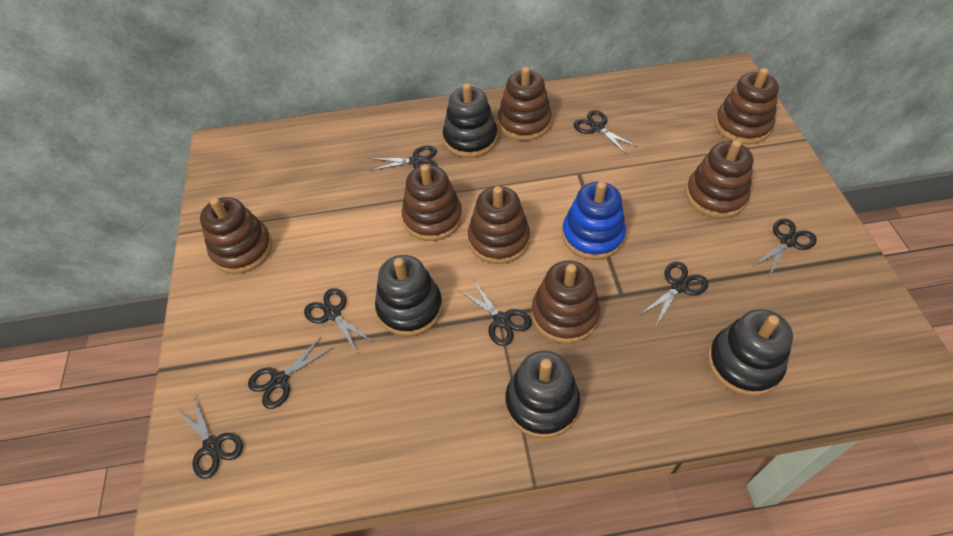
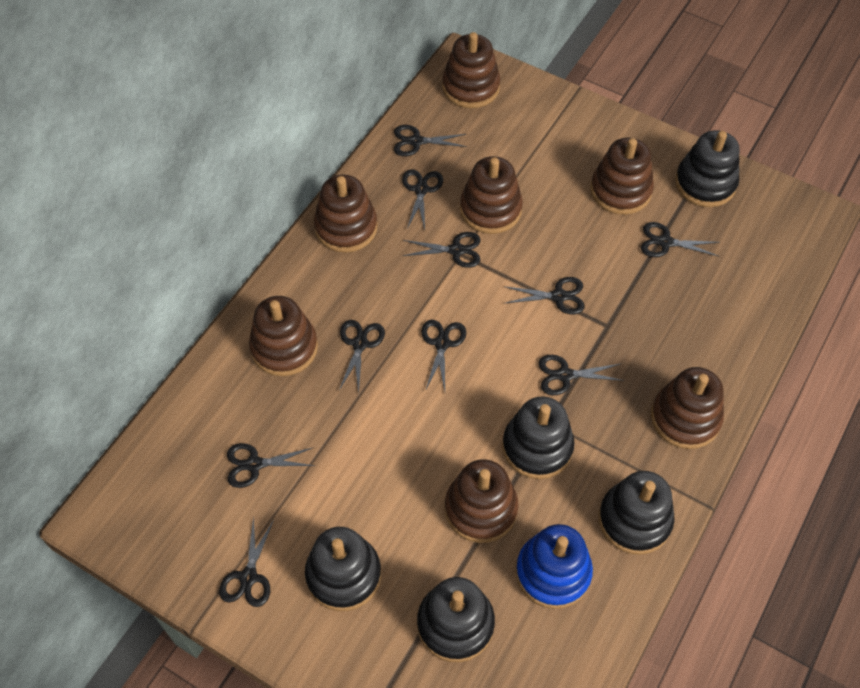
black scissors: [175,395,243,479] [248,336,333,409] [304,288,373,354] [369,145,438,171] [459,279,532,346] [573,110,637,154] [640,262,708,326] [752,218,817,278] = 8 -> [219,516,274,607] [227,443,315,488] [339,320,385,393] [394,125,467,156] [402,169,443,230] [403,232,481,268] [421,320,466,391] [504,277,585,314] [538,355,624,395] [641,222,720,257] = 10
black stacking toy: [375,255,443,336] [443,83,498,158] [505,351,580,439] [708,309,793,396] = 4 -> [305,527,381,611] [417,577,495,662] [502,396,575,479] [598,471,675,555] [675,130,740,207] = 5

